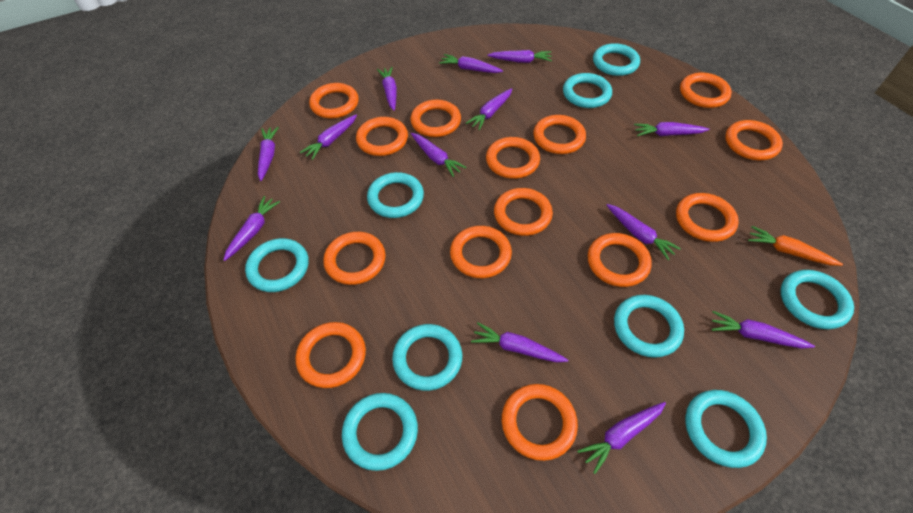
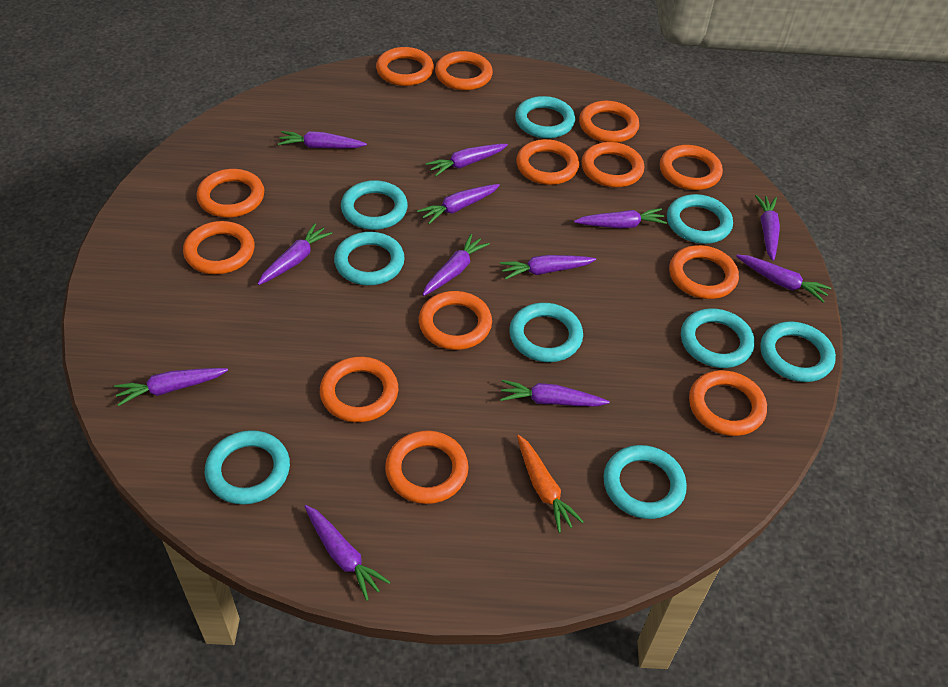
orange ring: [296,322,366,388] [309,83,359,119] [323,232,385,285] [356,117,408,156] [411,100,461,137] [450,226,512,278] [486,137,540,179] [494,188,553,236] [502,384,578,461] [533,115,586,154] [588,233,652,287] [676,193,739,242] [680,72,732,108] [725,120,783,160] = 14 -> [183,221,254,274] [196,169,264,218] [320,357,398,422] [376,47,434,86] [385,431,469,504] [419,291,492,350] [435,51,493,90] [516,139,579,185] [579,101,639,143] [581,142,644,187] [660,145,723,190] [669,245,739,299] [689,370,767,436] = 13
purple carrot: [224,196,280,261] [258,127,279,181] [300,115,357,160] [377,67,397,111] [411,133,467,177] [439,54,503,73] [466,88,512,130] [471,322,568,362] [487,50,552,63] [577,402,666,474] [607,204,681,260] [634,122,709,136] [711,311,815,349] = 13 -> [114,368,228,406] [258,223,332,285] [278,131,367,148] [304,505,390,601] [417,184,500,224] [422,234,490,296] [426,144,508,177] [500,255,596,280] [500,380,610,407] [574,208,667,228] [736,255,831,303] [755,195,780,261] = 12

